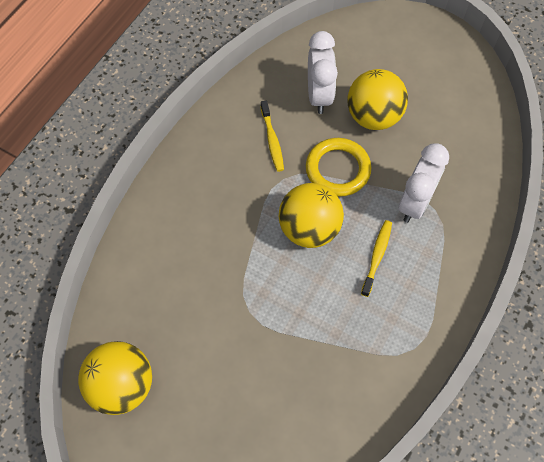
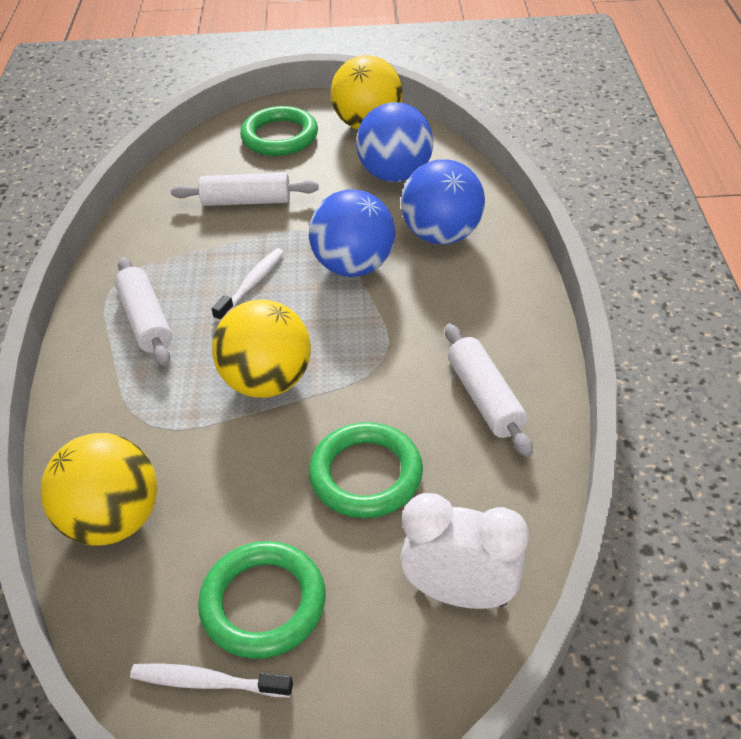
blue ball: none = 0 -> [309,189,395,277] [356,102,433,182] [401,159,485,245] = 3
green ring: none = 0 -> [198,541,326,659] [240,106,318,156] [309,422,423,518] = 3
white clock: [308,31,338,114] [398,143,449,223] = 2 -> [400,493,529,609] = 1
white rolling pin: none = 0 -> [115,257,172,366] [171,173,319,206] [445,323,533,457] = 3
white toothbrush: none = 0 -> [130,663,293,698] [212,248,284,322] = 2
yellow ring: [306,138,371,197] = 1 -> none = 0
yellow toothbrush: [260,101,284,172] [361,220,392,297] = 2 -> none = 0

